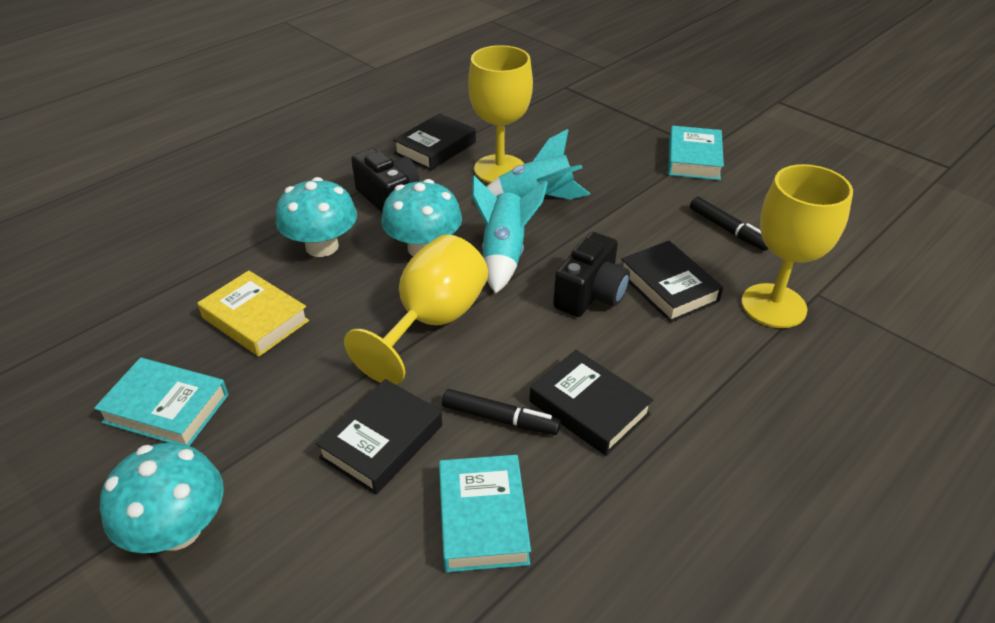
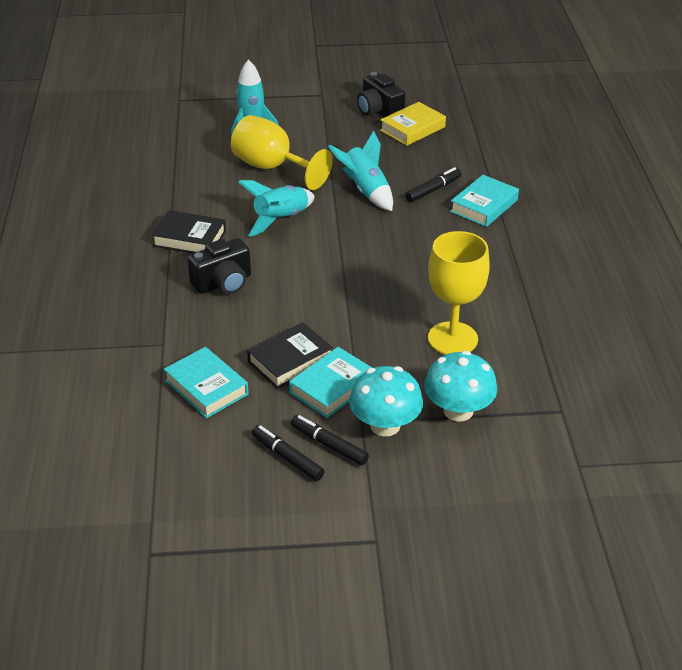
black book: [316,379,442,495] [393,113,476,171] [530,350,653,456] [621,241,723,322] = 4 -> [152,210,226,253] [247,322,333,389] = 2
black marker: [442,389,561,435] [690,197,769,251] = 2 -> [252,425,325,481] [291,415,369,466] [405,167,461,202] = 3
turquoise mushroom: [100,443,224,553] [276,177,357,257] [381,179,462,256] = 3 -> [349,366,423,437] [424,351,497,422] = 2
turquoise rocket: [472,175,548,294] [487,129,590,200] = 2 -> [231,59,278,137] [238,180,315,237] [328,131,393,211] = 3
yellow goblet: [344,235,488,385] [468,45,533,183] [741,164,853,328] = 3 -> [231,115,333,190] [428,231,490,355] = 2

